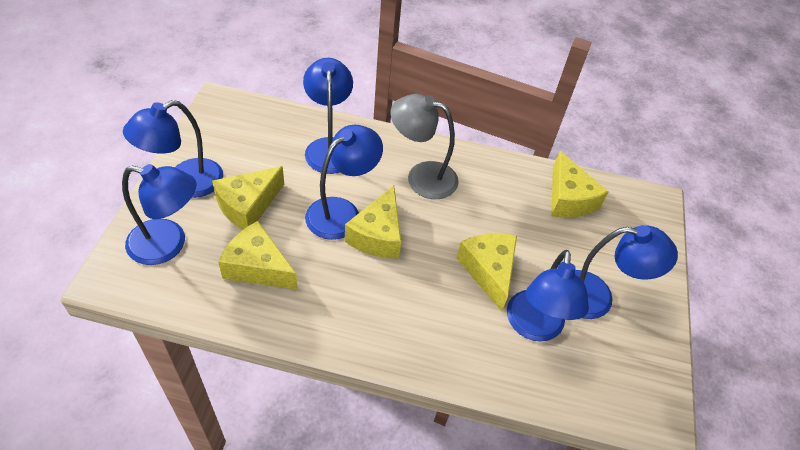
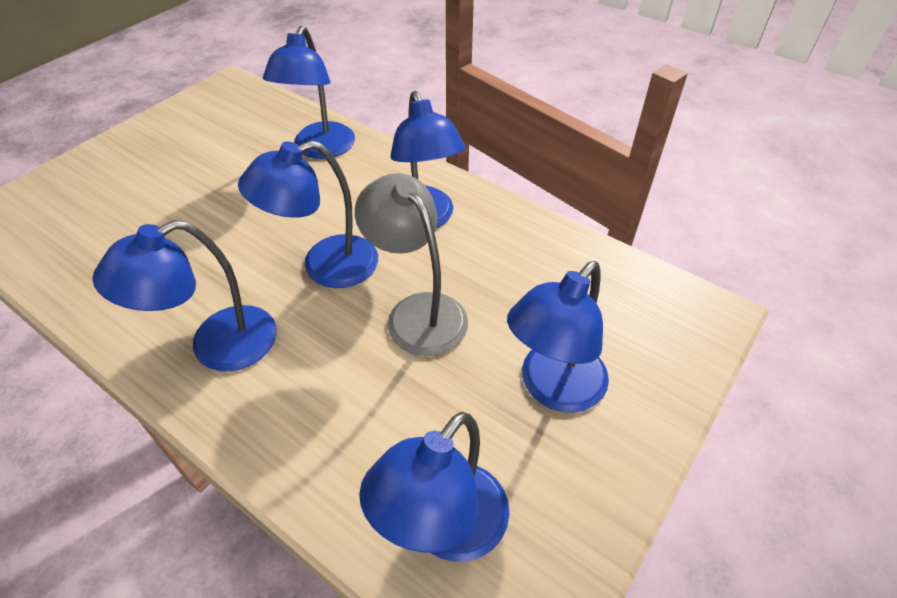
yellow cheese: [212,166,284,229] [218,221,298,290] [345,185,401,258] [456,233,517,312] [551,151,608,218] = 5 -> none = 0

